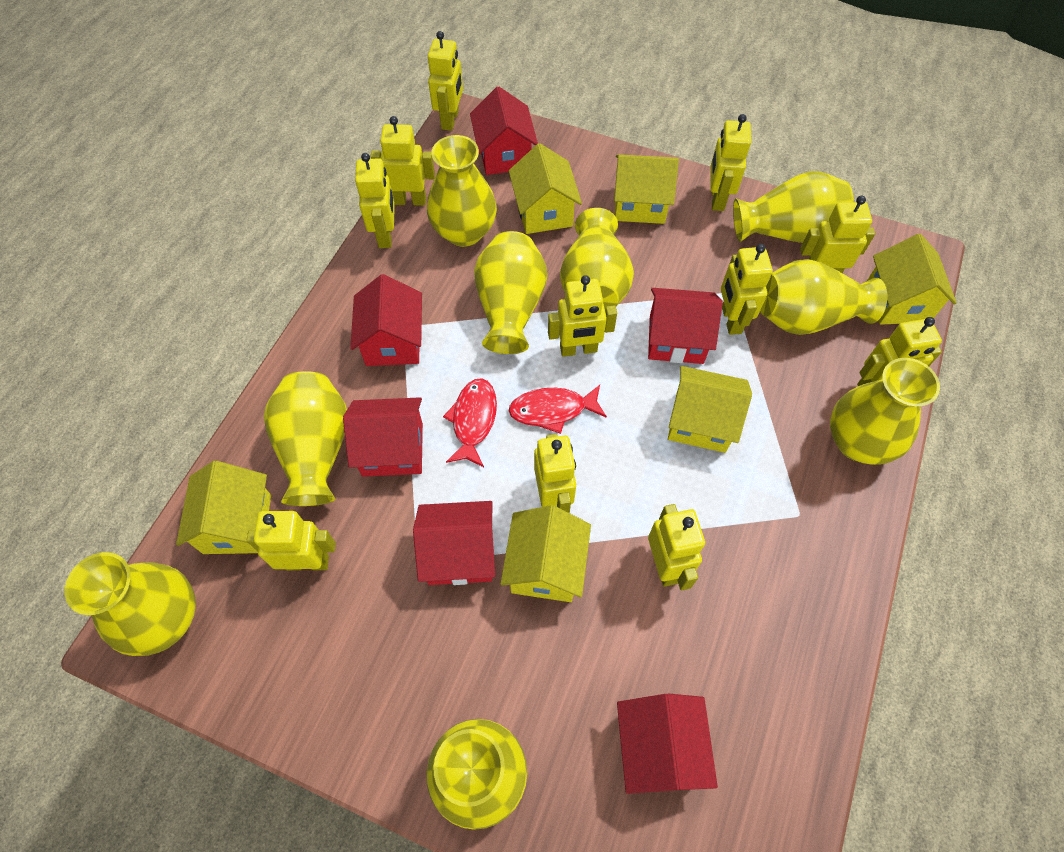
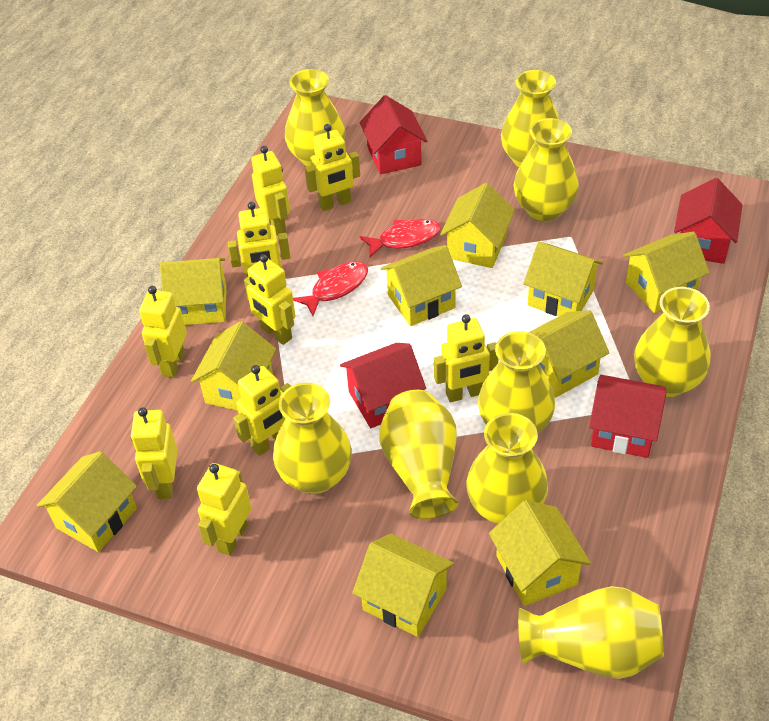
red house: [343,397,423,477] [350,274,422,366] [413,501,495,585] [470,86,538,175] [617,693,718,794] [648,288,723,364] = 6 -> [340,343,426,428] [360,95,427,174] [589,375,667,458] [674,178,742,264] = 4
yellow house: [176,461,271,554] [501,505,591,602] [509,143,582,234] [614,154,679,224] [668,366,752,453] [867,234,957,325] = 6 -> [37,451,137,552] [160,258,227,325] [191,321,276,411] [352,534,454,637] [381,245,462,326] [440,183,515,268] [489,500,591,606] [523,242,603,316] [529,310,609,398] [623,231,710,313] = 10
yellow robot: [247,511,336,570] [355,153,395,248] [370,116,435,206] [428,31,463,131] [534,434,576,513] [548,275,617,357] [648,504,705,590] [711,114,751,211] [721,244,773,335] [800,196,875,273] [857,317,942,386] = 11 -> [131,407,177,499] [139,286,187,378] [197,463,252,556] [228,202,290,277] [234,365,291,456] [244,254,296,345] [251,146,290,236] [305,124,360,211] [434,314,498,402] = 9

